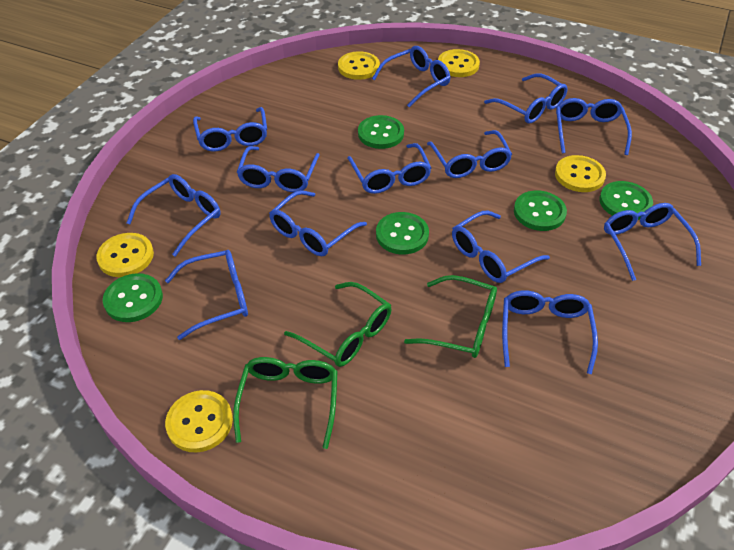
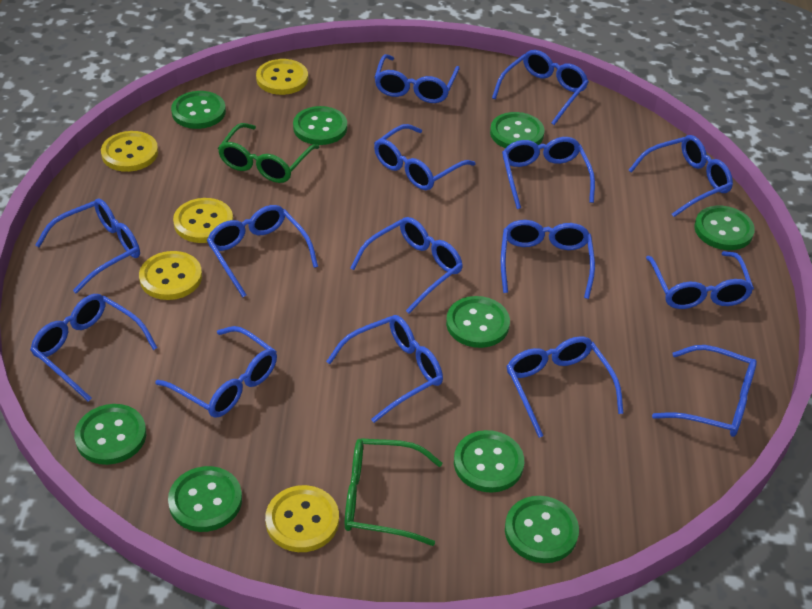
blue glasses: [127,174,221,257] [165,250,248,340] [193,107,267,152] [237,146,320,192] [269,190,367,256] [347,143,431,194] [372,46,451,108] [427,130,512,178] [452,210,550,283] [484,73,568,123] [502,290,598,374] [556,98,632,155] [604,203,701,281] = 13 -> [30,294,157,401] [35,198,140,293] [155,326,277,418] [207,205,318,297] [326,315,443,423] [350,217,463,313] [374,54,460,103] [374,124,475,190] [492,50,589,125] [501,220,595,299] [502,137,595,209] [506,336,623,438] [628,135,733,217] [646,251,754,309] [652,345,757,437] = 15
green button: [103,273,163,322] [358,115,404,149] [376,212,429,254] [514,191,567,231] [599,181,653,220] = 5 -> [74,404,146,465] [168,466,242,532] [171,91,226,129] [293,106,347,145] [446,296,510,348] [454,430,524,493] [490,112,545,148] [505,496,579,563] [694,206,755,250] = 9
green glasses: [233,357,338,449] [284,282,392,367] [404,275,497,358] = 3 -> [218,123,320,183] [345,438,442,546] = 2

